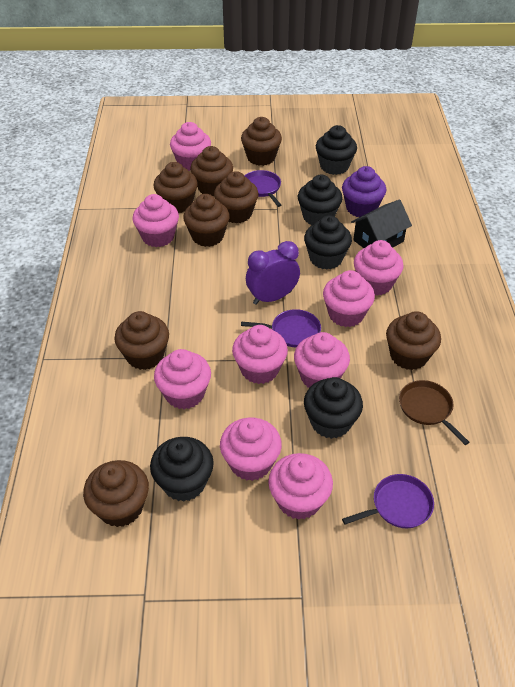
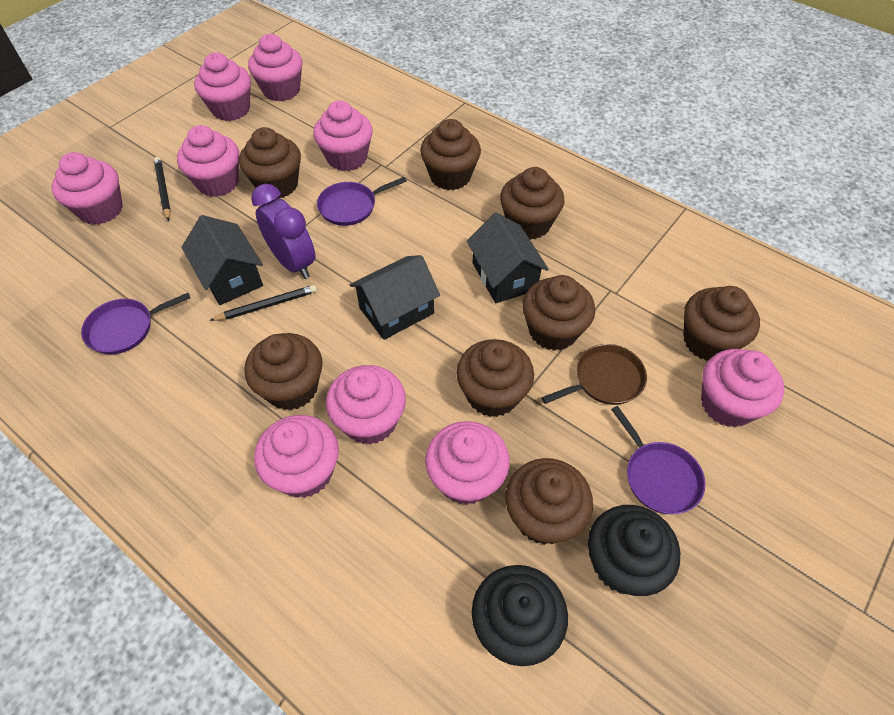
black cupcake: [150,437,214,502] [298,175,342,225] [304,215,352,270] [304,377,363,439] [316,125,357,175] = 5 -> [472,565,568,666] [588,505,680,596] = 2
black house: [351,200,412,248] = 1 -> [181,215,263,305] [350,255,440,340] [467,213,549,303] = 3
black pencil: none = 0 -> [154,157,171,221] [209,285,317,321] = 2
purple cupcake: [342,166,386,217] = 1 -> none = 0

